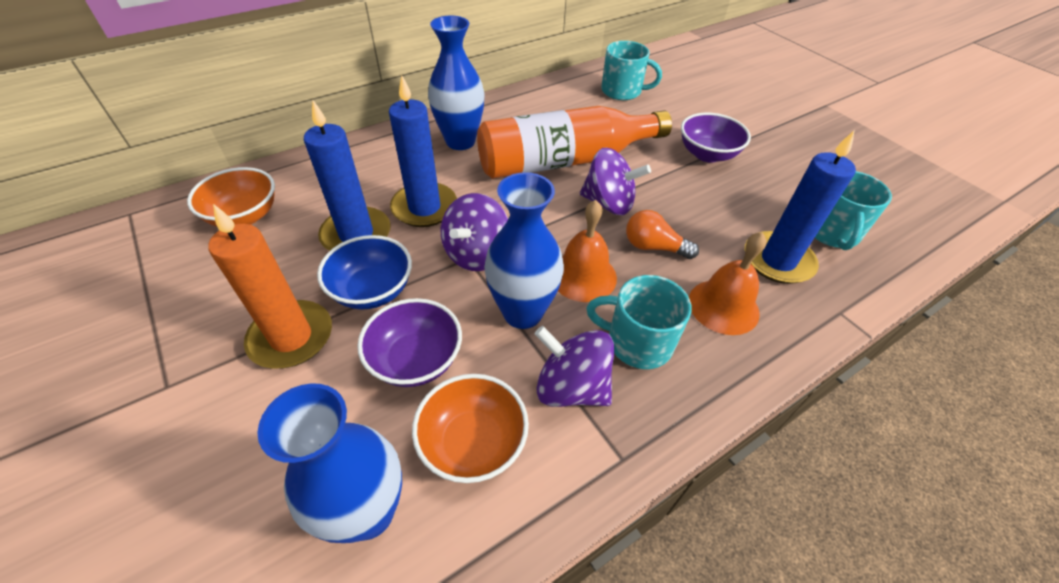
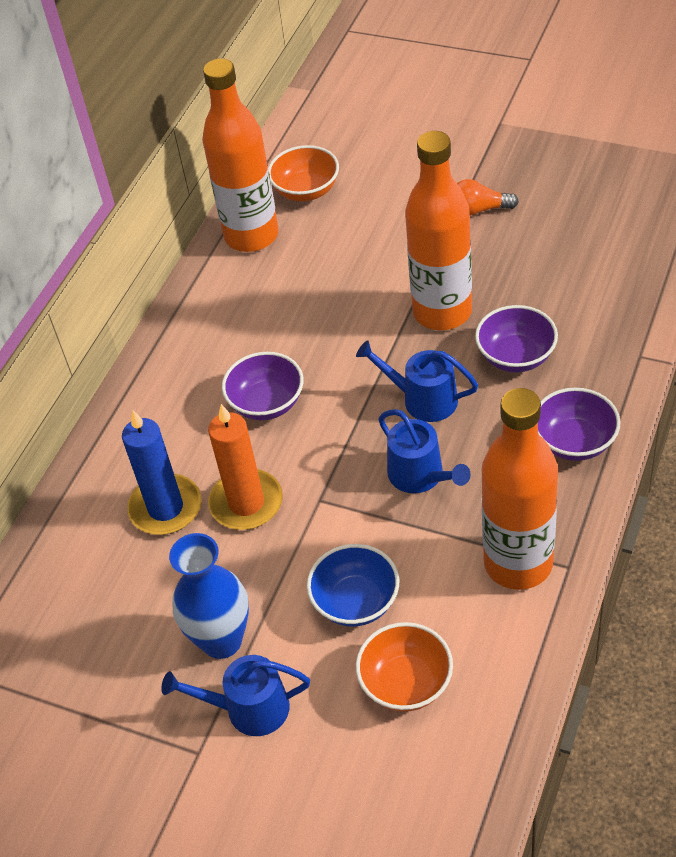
blue candle: [304,100,391,251] [389,75,457,227] [745,130,856,284] = 3 -> [122,410,201,535] = 1
blue vase: [257,383,402,543] [428,16,485,150] [484,172,564,329] = 3 -> [169,533,249,659] = 1
blue watering can: none = 0 -> [161,655,310,736] [356,340,478,422] [378,409,471,493] = 3
orange bell: [558,200,617,302] [689,232,767,335] = 2 -> none = 0
orange bottle: [477,106,672,179] = 1 -> [202,58,279,252] [405,131,472,330] [482,388,558,590] = 3
purple bowl: [357,298,462,387] [681,113,751,163] = 2 -> [222,352,303,420] [475,305,558,372] [538,388,621,461] = 3
purple spinning top: [441,193,508,271] [535,326,614,407] [580,148,651,215] = 3 -> none = 0
turquoise mug: [586,275,691,369] [601,41,662,100] [815,171,892,250] = 3 -> none = 0

